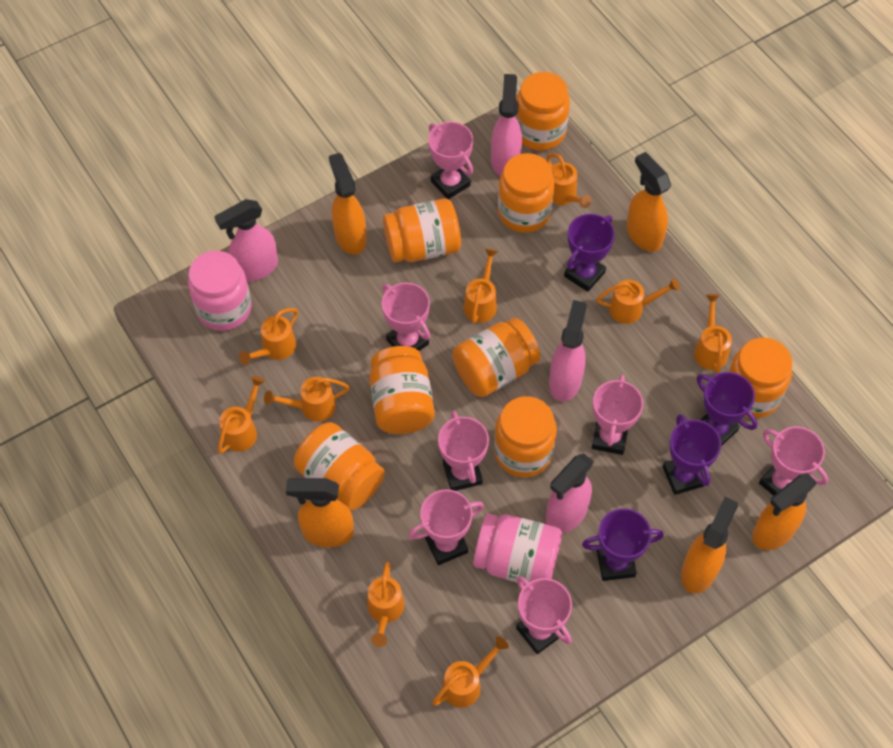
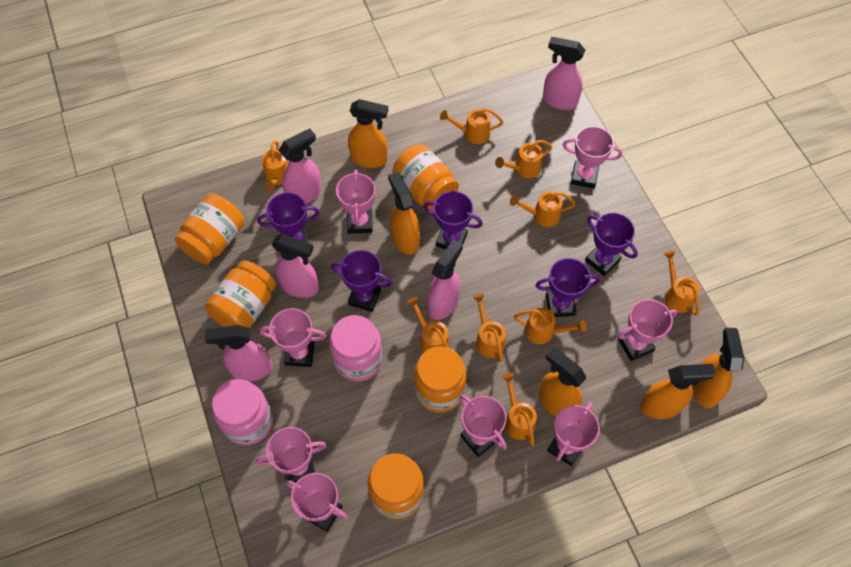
orange jar: [294,422,385,510] [369,346,435,434] [383,198,461,262] [453,318,540,397] [494,396,557,478] [498,153,555,233] [515,72,570,151] [728,338,792,418] = 8 -> [174,194,244,265] [205,260,276,328] [368,453,424,519] [392,144,459,212] [414,346,466,413] = 5
pink spray bottle: [214,199,278,282] [491,74,522,176] [546,453,594,533] [549,300,587,402] = 4 -> [205,325,272,381] [272,234,319,298] [278,128,322,204] [427,240,463,320] [543,37,585,110] = 5
pink trophy: [382,282,430,351] [409,489,484,565] [428,122,473,199] [438,411,489,491] [516,576,572,654] [592,375,643,455] [759,427,828,496] = 7 -> [256,427,327,483] [260,308,326,367] [286,473,348,532] [336,170,375,234] [460,394,507,457] [547,402,600,466] [563,126,622,188] [618,299,677,361] = 8
purple trophy: [564,214,615,292] [582,508,664,581] [663,414,721,495] [697,372,757,446] = 4 -> [257,192,320,243] [331,250,392,312] [424,191,483,249] [536,258,600,317] [585,212,638,276] = 5

